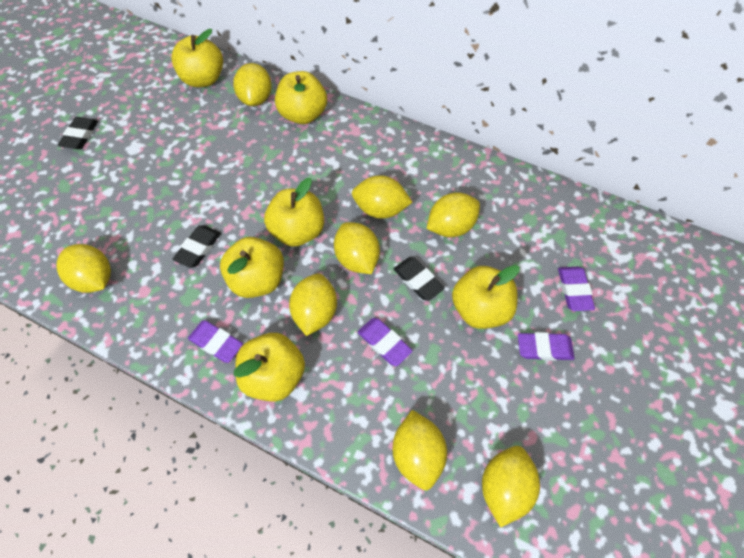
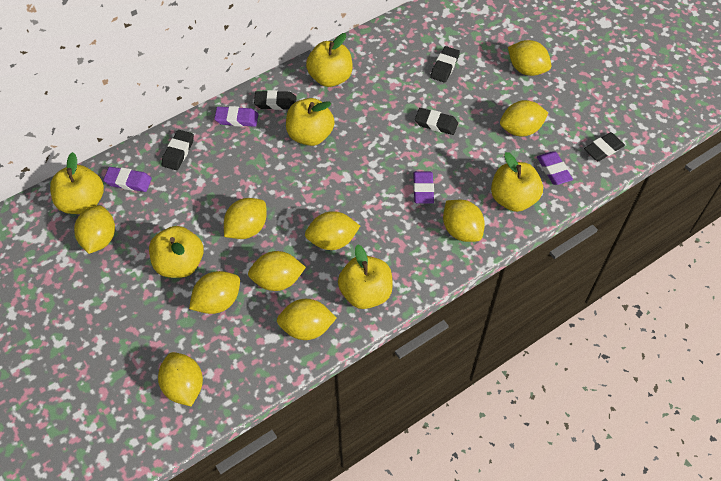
black eraser: [58,117,98,149] [172,225,221,268] [393,257,444,301] = 3 -> [162,130,194,170] [254,90,297,110] [415,108,458,135] [430,46,460,82] [584,132,625,161] = 5
yellow lemon: [57,244,111,293] [233,63,272,106] [289,273,337,336] [334,222,380,274] [352,175,412,219] [392,410,447,490] [427,192,480,237] [482,446,540,527] = 8 -> [74,205,115,254] [158,352,203,406] [189,271,240,314] [224,198,267,239] [248,251,306,291] [277,299,337,340] [305,211,360,250] [443,200,485,242] [500,100,548,137] [508,40,552,76] = 10

